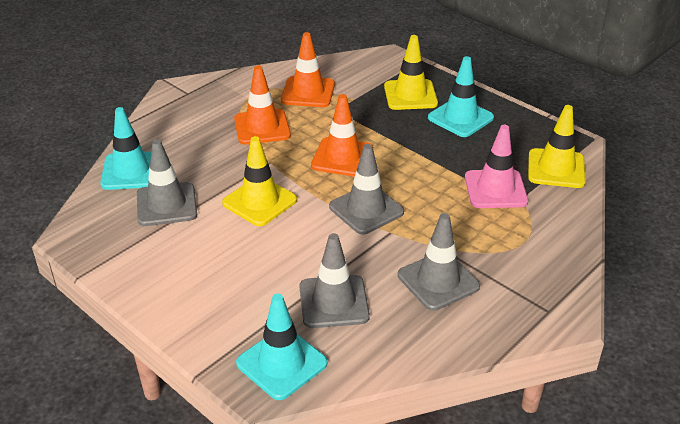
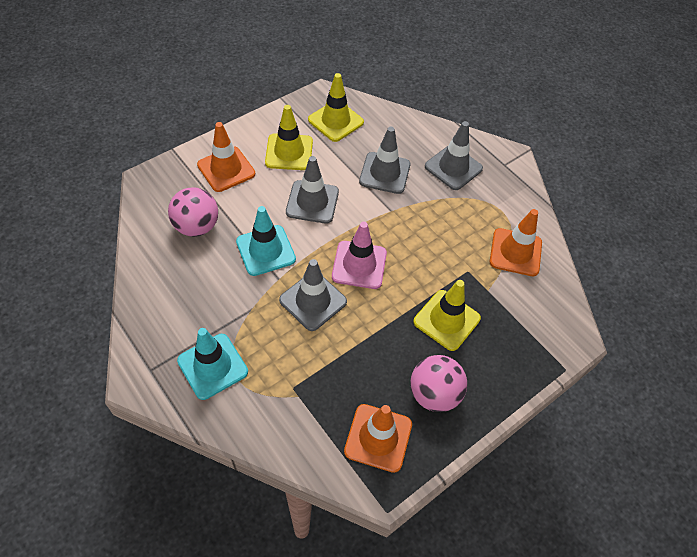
pink ball: none = 0 -> [168,187,218,237] [410,355,467,412] = 2
turquoise traffic cone: [100,107,151,190] [236,294,327,400] [428,56,494,137] = 3 -> [177,328,248,400] [236,206,296,276] = 2

